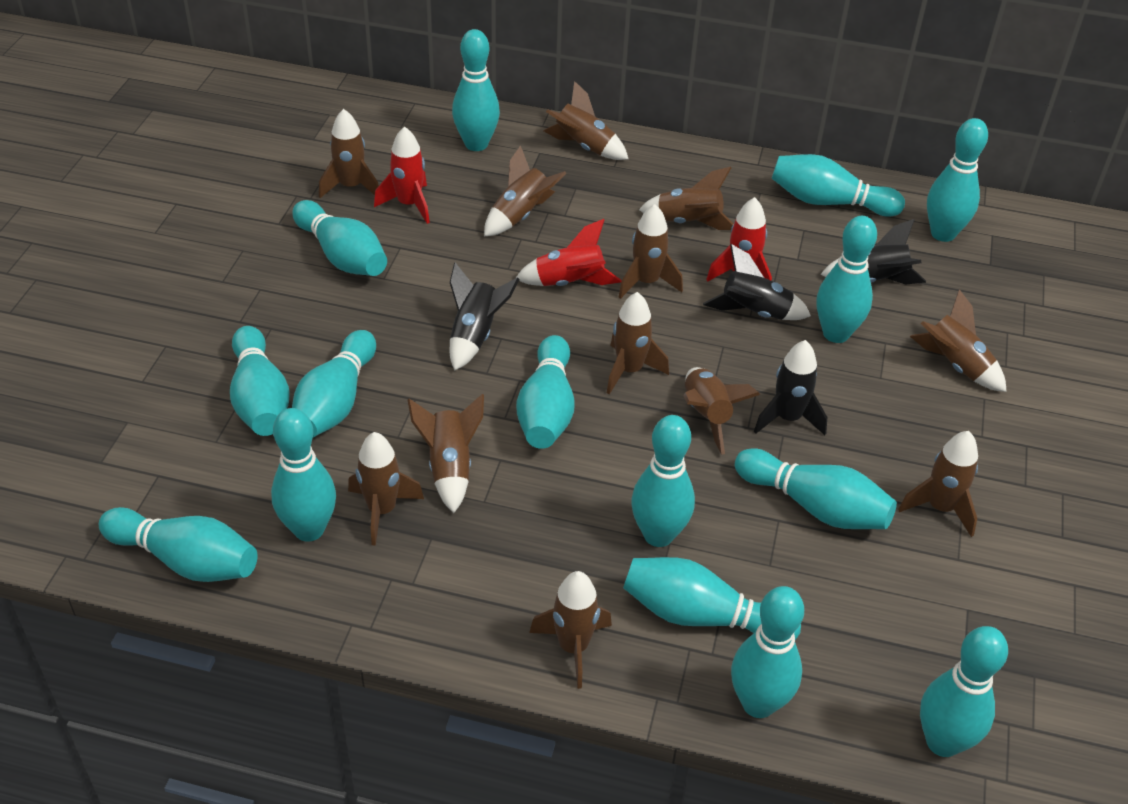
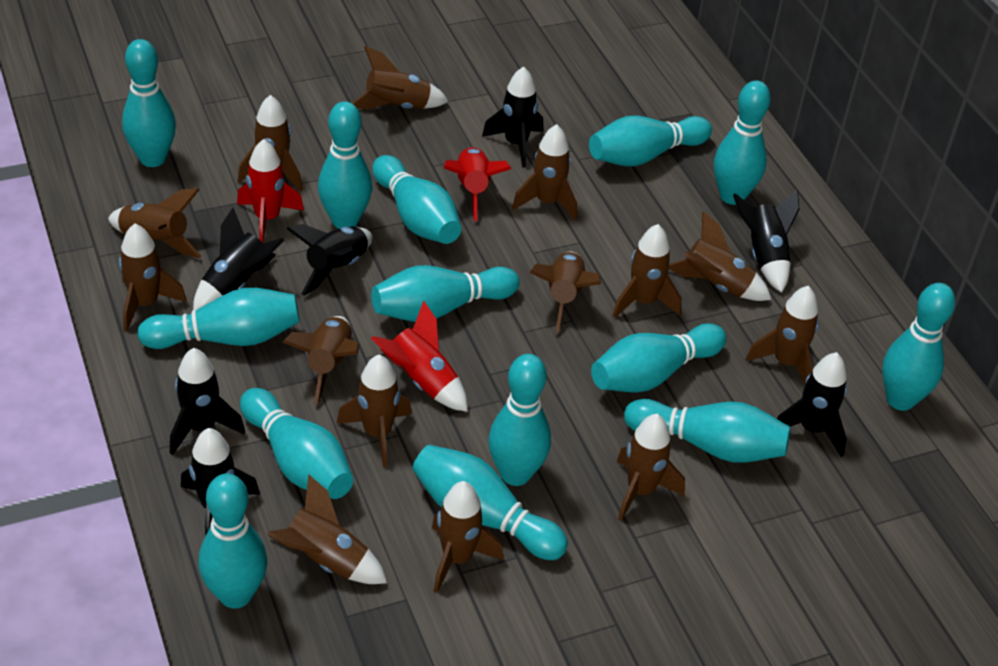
black rocket: [450,262,519,371] [703,244,811,320] [754,340,827,435] [821,219,926,285] = 4 -> [170,348,245,455] [181,428,260,536] [193,208,285,310] [286,224,372,296] [482,66,543,167] [733,190,799,293] [777,352,847,457] = 7
brown rocket: [319,109,379,198] [348,432,424,546] [408,394,484,513] [484,145,567,236] [529,571,612,689] [544,81,628,160] [607,292,669,395] [619,204,683,299] [639,167,733,230] [683,367,760,455] [898,431,978,537] [910,289,1007,392] = 12 -> [108,188,201,258] [119,223,187,331] [238,95,303,191] [268,474,387,584] [282,316,360,405] [336,355,412,467] [352,46,449,110] [432,481,503,593] [512,124,577,221] [529,252,601,333] [612,224,682,319] [617,414,685,521] [669,211,772,301] [746,286,819,385] = 14
turquoise bowling pin: [99,507,257,582] [230,326,290,436] [271,408,336,542] [292,200,387,276] [292,330,376,438] [452,29,500,151] [516,335,574,449] [623,557,801,640] [631,415,695,547] [731,586,804,718] [735,448,897,529] [771,154,905,217] [817,216,877,343] [920,626,1008,757] [927,118,988,242] = 15 -> [122,39,176,167] [137,288,300,349] [198,473,267,609] [240,388,353,499] [318,101,372,229] [371,265,520,322] [372,155,461,244] [412,445,568,560] [488,354,551,486] [589,115,712,166] [591,323,726,393] [624,399,791,463] [714,80,771,205] [882,283,956,411] = 14

